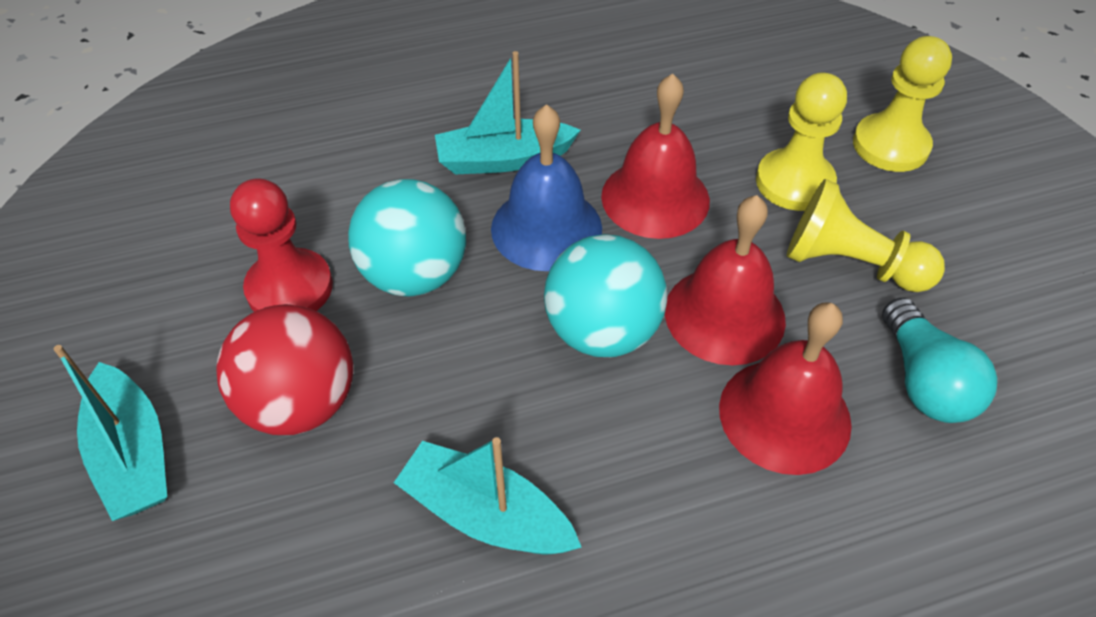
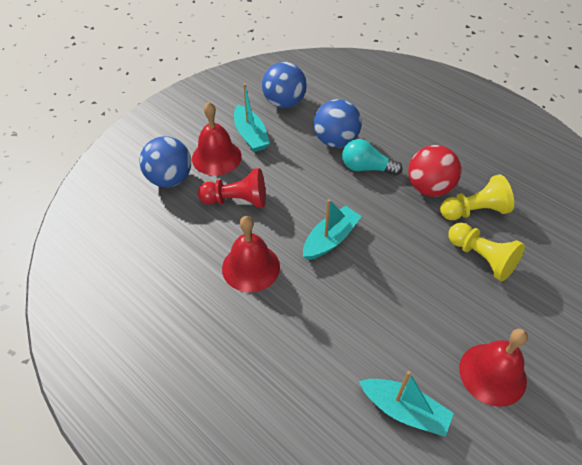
blue ball: none = 0 -> [139,136,191,187] [262,62,307,108] [314,99,362,148] = 3
blue bell: [491,104,602,271] = 1 -> none = 0
turquoise ball: [348,179,466,296] [544,234,667,357] = 2 -> none = 0
yellow pawn: [756,73,847,211] [787,179,945,292] [853,36,952,172] = 3 -> [440,174,514,220] [448,223,525,281] = 2

